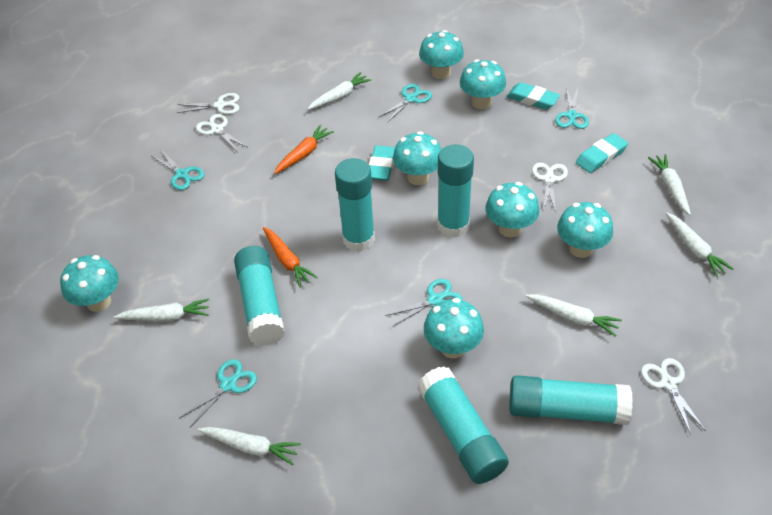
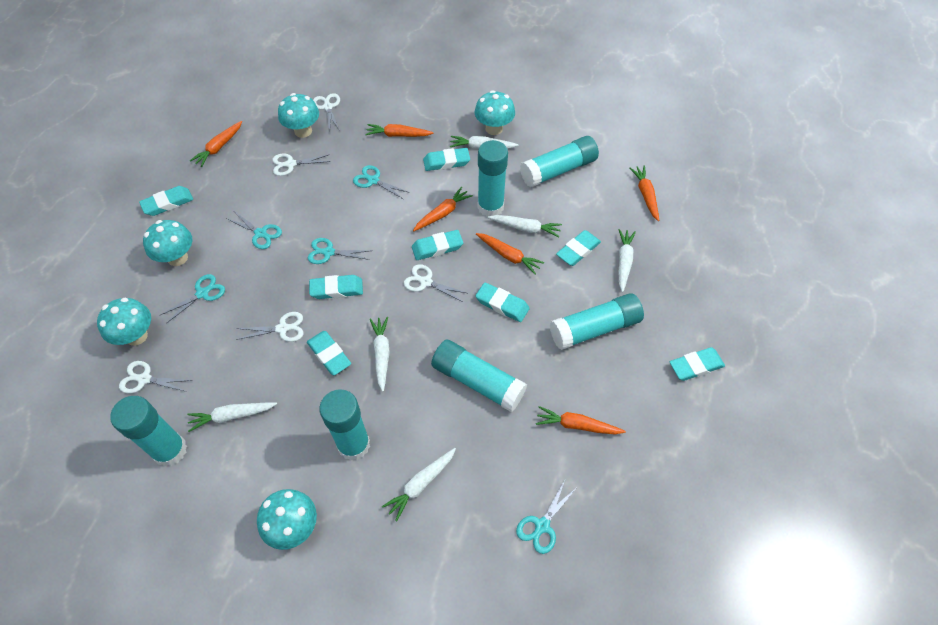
orange carrot: [263,227,318,287] [274,125,334,174] = 2 -> [190,121,242,167] [365,124,433,137] [413,187,473,231] [476,233,544,274] [536,406,626,435] [630,165,659,221] = 6
turquoise eraser: [369,145,395,181] [506,82,560,110] [576,133,628,173] = 3 -> [139,186,193,216] [307,331,351,375] [309,275,363,299] [412,230,463,260] [423,148,470,171] [476,283,530,322] [556,230,601,266] [670,347,725,381] = 8
turquoise glue stick: [234,246,285,346] [335,158,375,252] [417,366,509,484] [437,144,474,238] [509,375,633,425] = 5 -> [110,396,187,466] [319,389,370,460] [431,340,527,412] [478,140,508,217] [520,136,599,187] [550,293,644,350] = 6
turquoise mushroom: [60,255,119,312] [393,131,442,185] [419,30,464,79] [424,298,484,358] [460,59,506,109] [485,182,540,237] [557,202,613,258] = 7 -> [97,297,151,346] [143,220,192,266] [257,489,317,550] [278,93,319,138] [475,90,515,135] = 5
white scissors: [177,93,239,114] [196,114,248,151] [532,163,568,212] [641,358,706,434] = 4 -> [119,361,192,393] [236,312,304,342] [272,154,330,176] [313,93,340,132] [404,264,467,302] = 5

